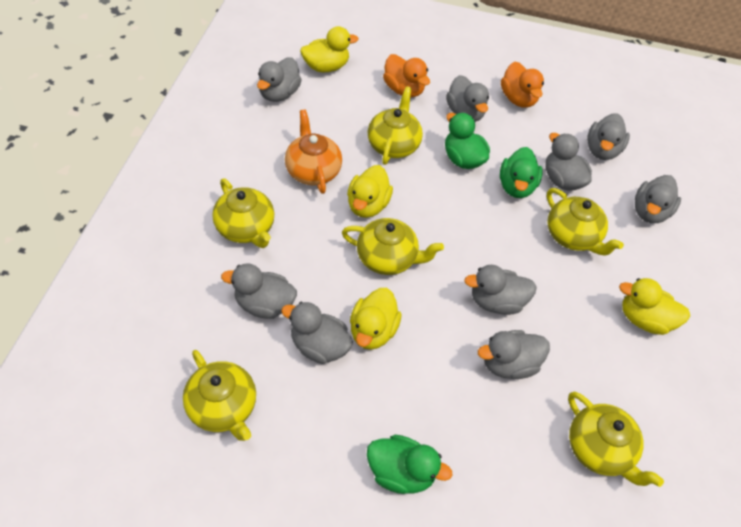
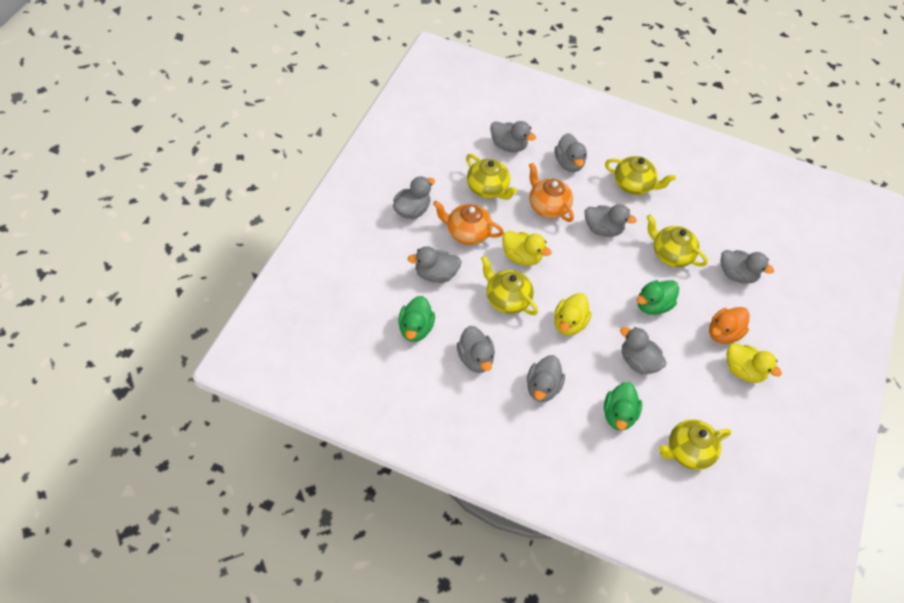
orange duck: [383,54,430,98] [501,62,544,108] = 2 -> [709,307,750,344] = 1
orange teapot: [285,110,342,194] = 1 -> [433,201,504,245] [529,163,574,222] = 2
yellow duck: [300,26,359,72] [347,165,393,218] [350,288,402,350] [619,278,690,335] = 4 -> [502,231,551,266] [554,293,592,336] [727,343,782,383] = 3
yellow teapot: [183,350,256,441] [212,178,274,248] [342,218,444,275] [367,87,423,165] [547,188,624,256] [568,392,664,487] = 6 -> [466,154,517,200] [481,256,538,315] [605,156,676,195] [647,214,708,267] [659,419,731,470] = 5

